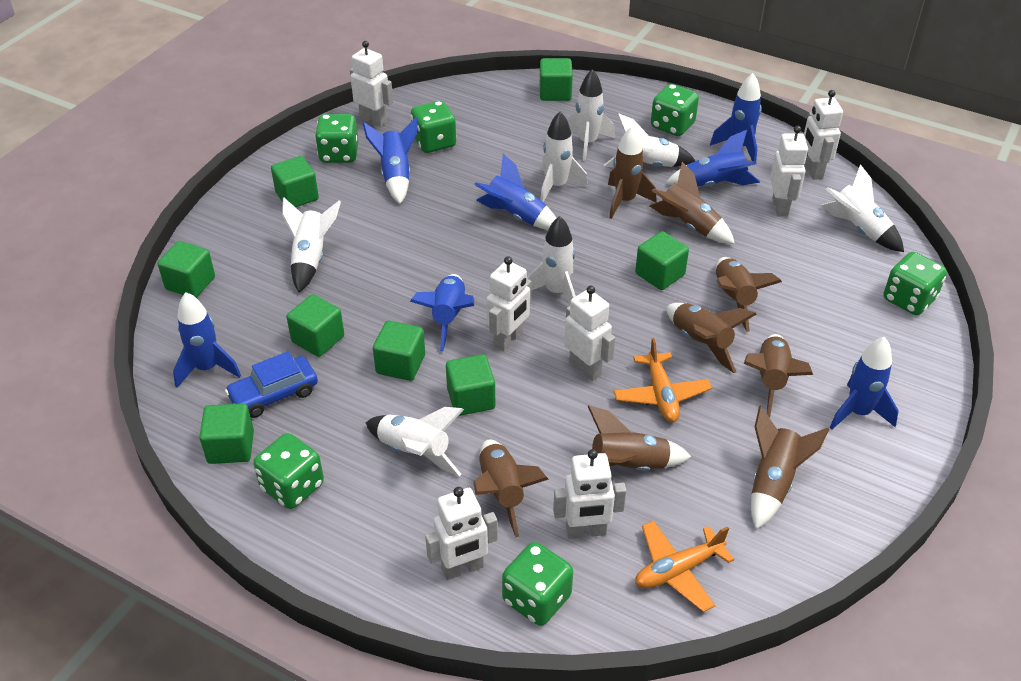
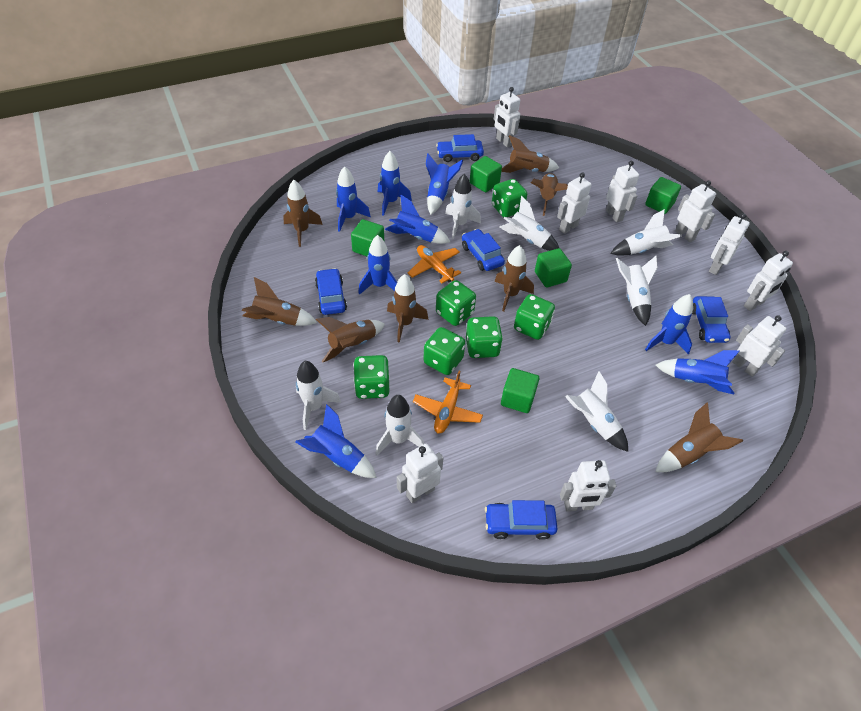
blue car: [225,351,318,418] = 1 -> [315,268,347,315] [436,134,484,162] [462,229,505,271] [485,500,558,540] [692,296,730,343] = 5
blue rocket: [173,292,241,388] [363,117,417,204] [410,274,474,351] [474,154,556,230] [666,130,760,187] [710,73,762,161] [830,337,899,430] = 7 -> [295,404,377,478] [336,166,371,232] [358,235,397,295] [378,151,412,216] [385,195,450,244] [426,153,464,215] [645,294,693,355] [656,350,740,395] = 8
green cube: [158,241,215,297] [199,403,254,464] [271,156,319,207] [287,294,344,357] [373,321,425,381] [446,354,495,416] [540,58,573,101] [635,231,689,290] = 8 -> [351,219,384,256] [470,156,502,192] [501,368,539,413] [535,248,572,288] [645,177,681,214] = 5
white robot: [350,41,393,127] [425,487,498,580] [486,256,531,352] [553,449,626,539] [564,286,615,381] [770,126,808,217] [804,90,843,180] = 7 -> [397,443,443,503] [494,87,520,147] [557,172,591,234] [560,460,616,512] [606,161,639,223] [675,181,716,242] [709,213,750,275] [732,315,787,377] [744,251,793,311] = 9

